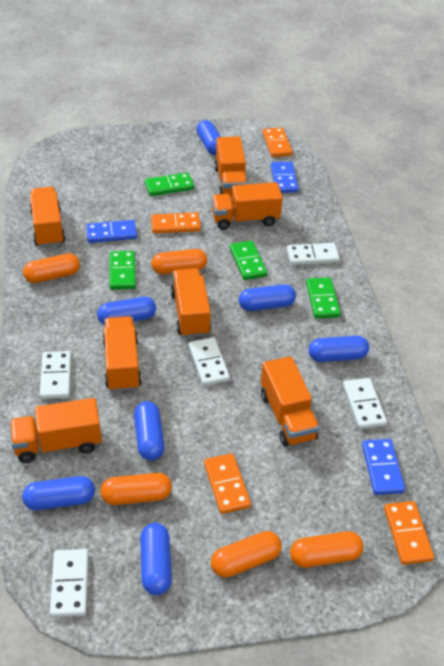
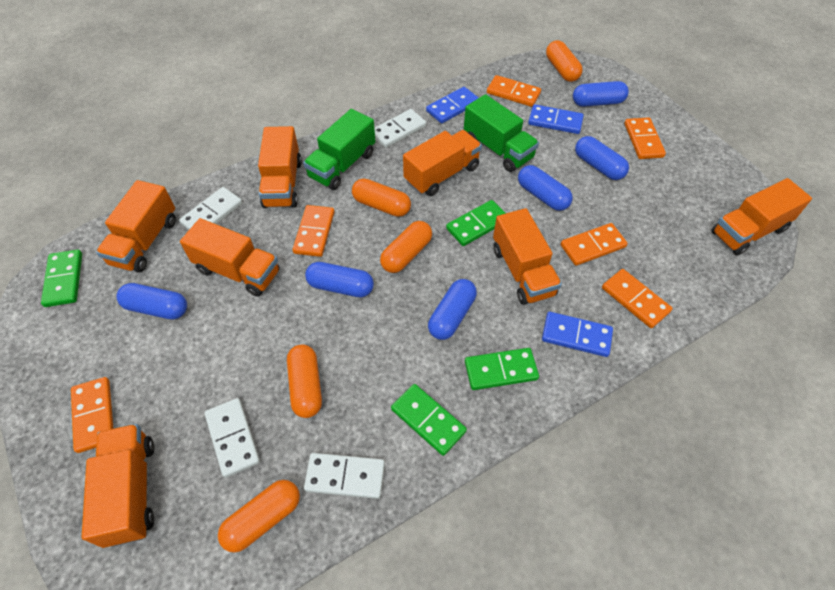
blue capsule: [22,476,95,510] [97,297,156,325] [134,401,165,461] [140,523,172,595] [196,120,221,155] [239,284,296,311] [308,336,369,362] = 7 -> [116,283,187,320] [305,262,374,297] [428,279,477,340] [518,165,573,211] [573,81,629,107] [575,136,629,180] = 6
green truck: none = 0 -> [303,109,376,190] [464,94,539,172] = 2
orange domino: [151,212,201,233] [204,453,251,514] [263,127,293,157] [384,501,434,565] = 4 -> [71,377,113,453] [292,205,334,257] [487,75,541,107] [561,223,628,266] [602,269,673,328] [624,117,666,159] = 6
white domino: [40,351,71,399] [50,549,89,618] [189,337,230,386] [287,243,340,265] [343,378,387,429] = 5 -> [179,187,242,230] [204,398,260,478] [304,453,385,499] [375,109,426,148] = 4

